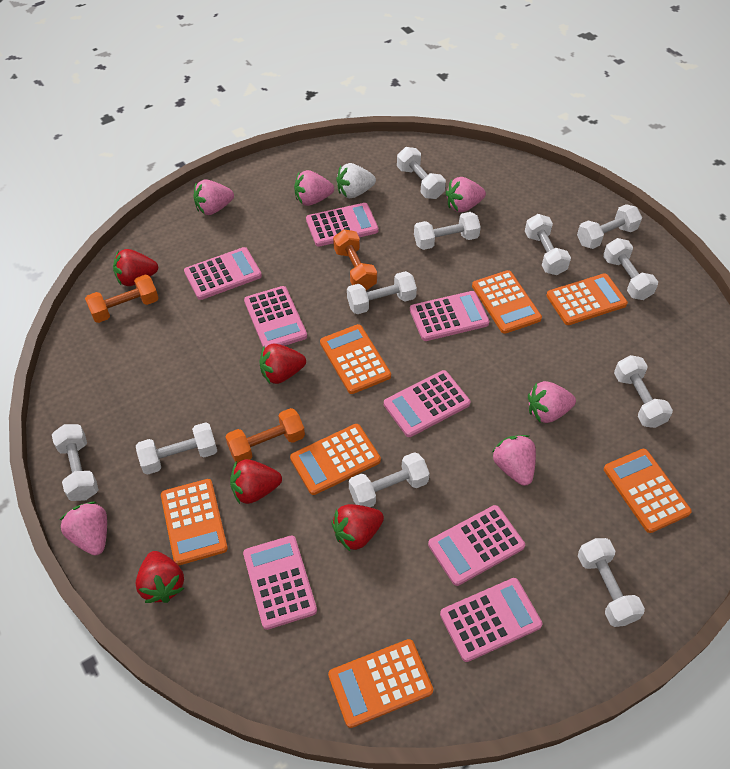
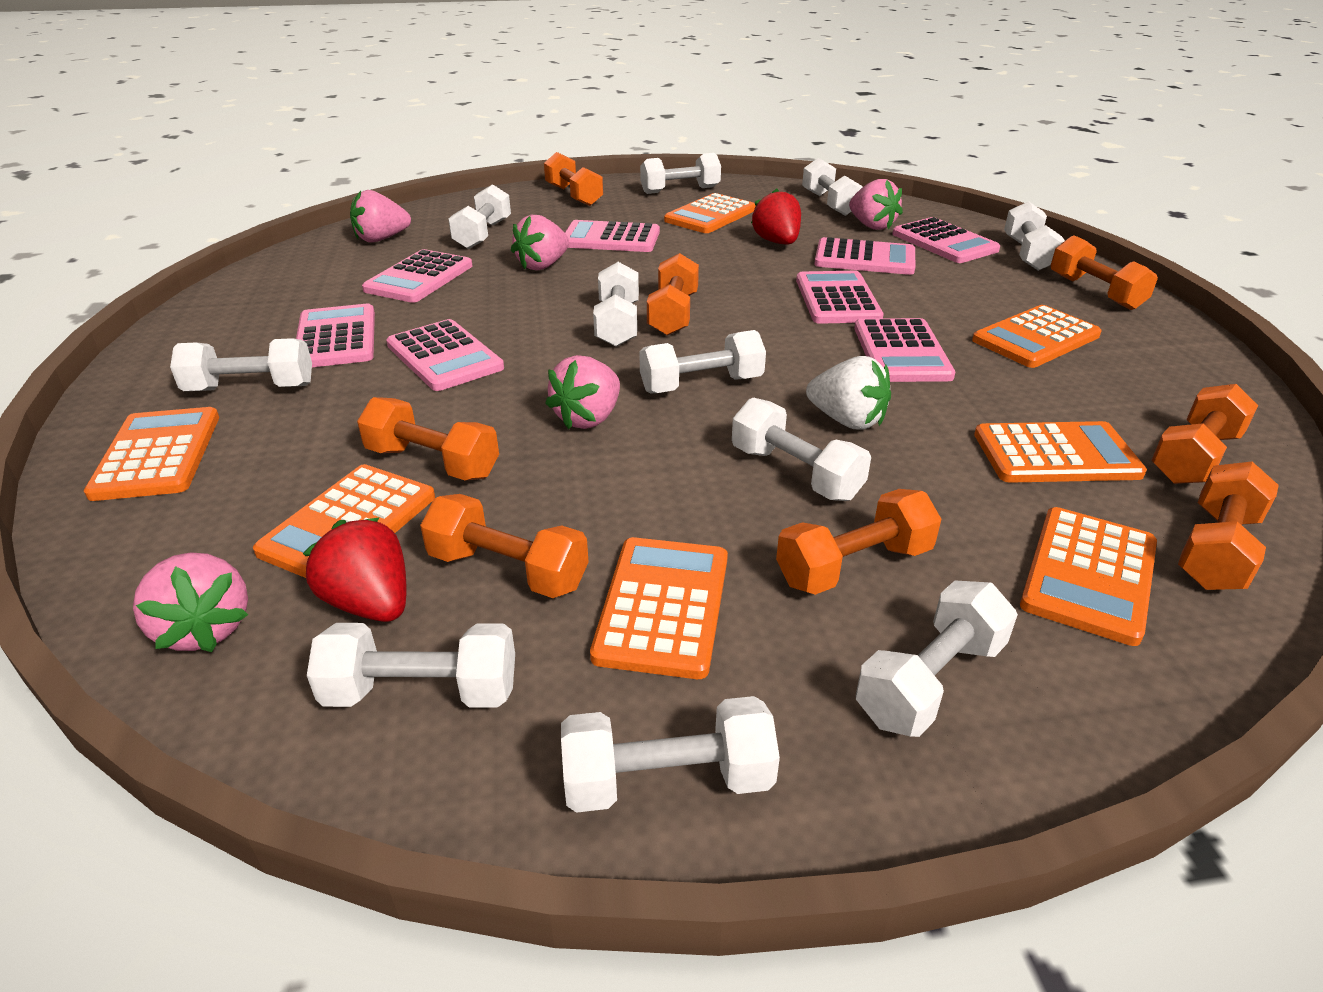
orange dumbbell: [85,275,159,323] [225,408,305,463] [333,229,377,290] = 3 -> [357,397,499,481] [420,494,588,598] [544,152,603,206] [647,253,699,336] [776,489,941,595] [1051,235,1158,310] [1151,384,1258,484] [1178,462,1279,590] = 8
pink strawberry: [60,502,107,555] [193,179,234,215] [294,170,334,206] [446,177,486,212] [492,435,536,486] [528,381,576,423] = 6 -> [133,552,248,652] [350,190,411,243] [511,215,569,270] [545,355,620,429] [849,179,903,230] = 5
red strawberry: [113,249,158,286] [135,551,184,603] [230,459,282,504] [259,344,306,384] [332,504,384,552] = 5 -> [303,517,406,622] [751,189,801,244] = 2

